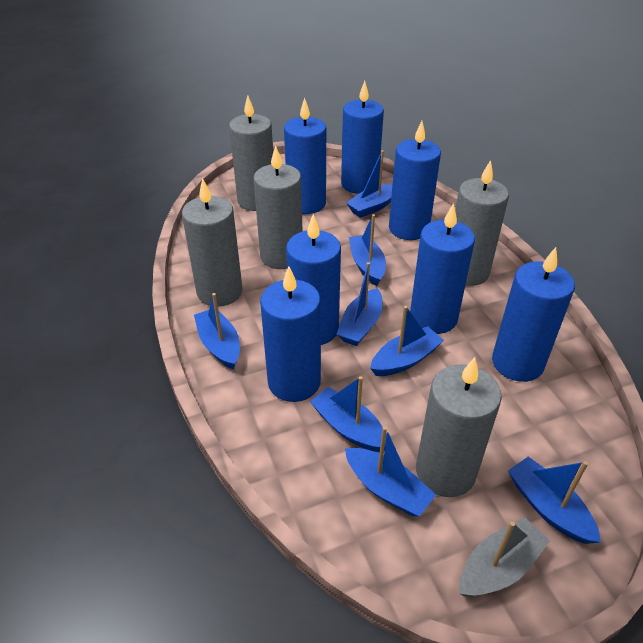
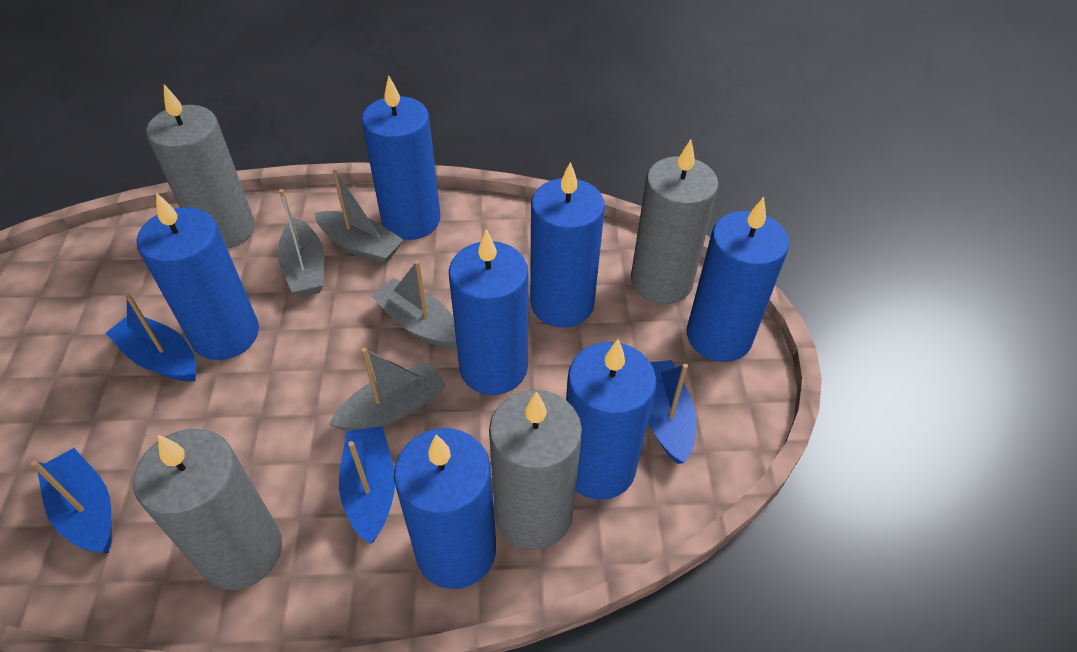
blue boat: [194,293,240,370] [310,376,387,452] [336,262,382,346] [345,426,436,517] [346,150,393,218] [349,214,386,286] [370,306,444,376] [508,457,601,544] = 8 -> [31,448,112,553] [106,295,196,381] [339,426,395,544] [648,360,696,464] = 4
grey boat: [459,517,550,596] = 1 -> [278,189,324,297] [315,170,403,264] [329,348,446,431] [371,260,457,349] = 4
grey candle: [182,179,243,306] [229,96,273,211] [253,145,303,269] [416,357,502,497] [455,160,509,286] = 5 -> [133,429,282,590] [146,85,255,249] [489,390,582,549] [631,139,718,304] = 4

